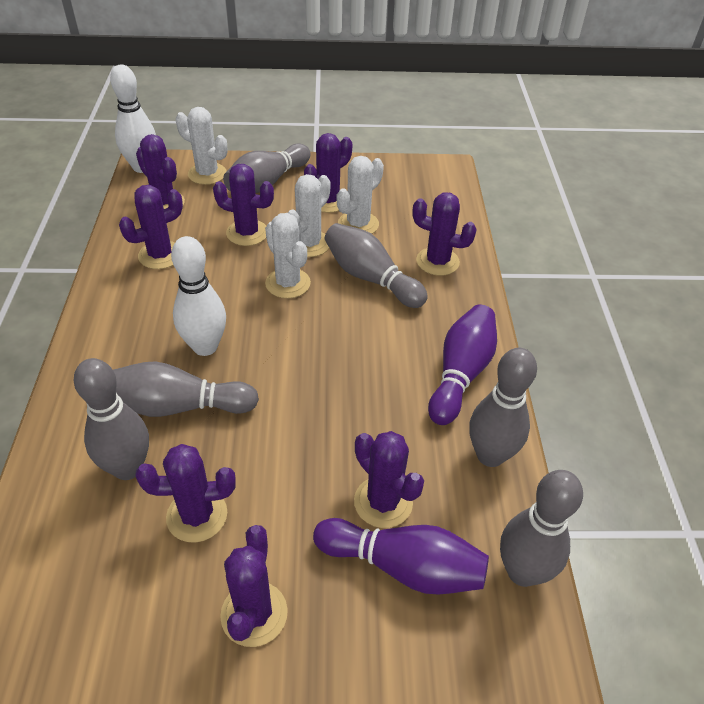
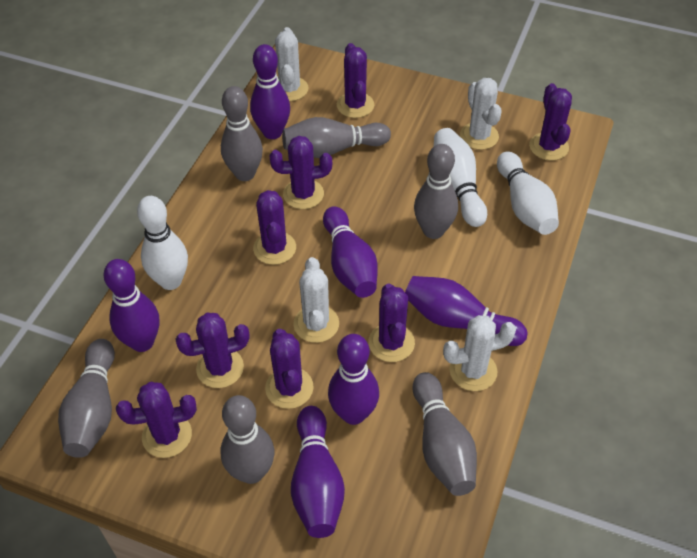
purple bowling pin: [313,518,489,594] [428,305,497,425] = 2 -> [104,259,159,352] [250,44,290,139] [291,406,345,538] [323,206,378,298] [328,334,379,425] [405,276,528,346] = 6
white bowling pin: [110,65,156,173] [171,236,226,356] = 2 -> [137,196,188,290] [434,128,487,227] [497,152,559,235] = 3

